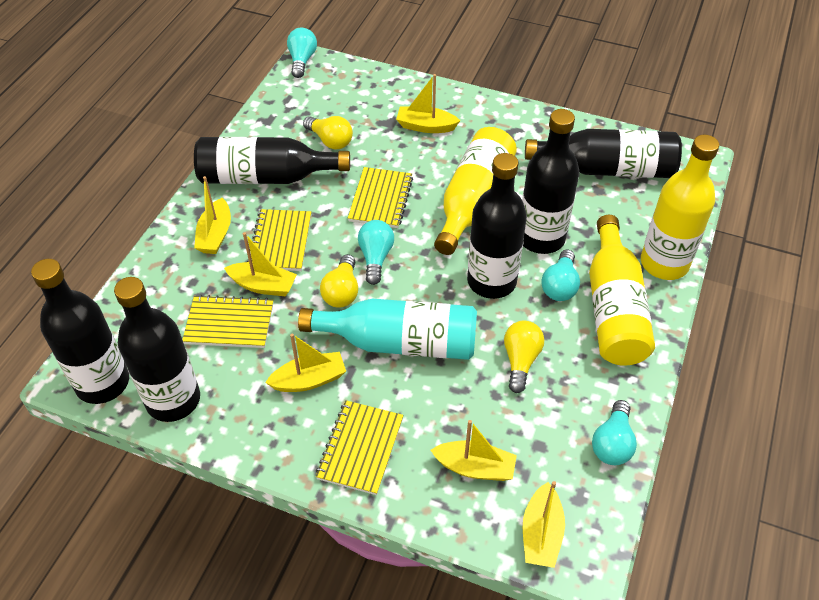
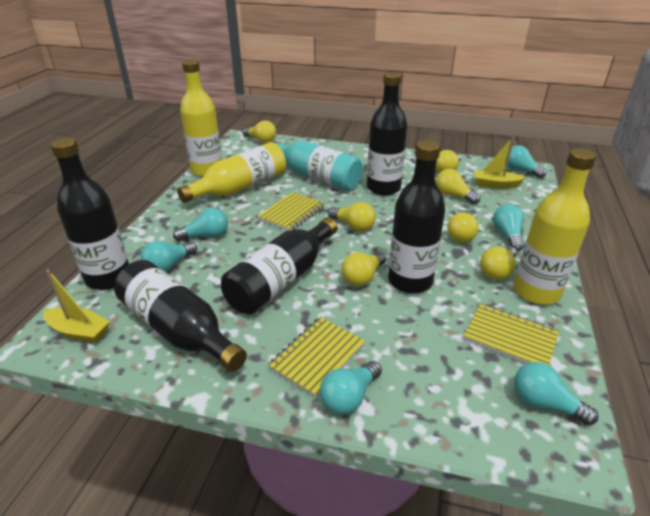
black bottle: [31,259,129,404] [114,277,200,422] [194,137,350,184] [467,153,527,299] [522,109,579,254] [525,129,682,178] = 6 -> [51,138,129,290] [114,260,247,372] [221,218,337,314] [367,72,407,196] [388,140,445,294] = 5
turquoise light bulb: [287,28,317,78] [358,220,394,285] [541,249,580,301] [592,400,637,465] = 4 -> [140,241,197,272] [173,208,228,241] [320,361,382,415] [493,204,524,252] [505,145,547,178] [514,362,598,425] = 6
yellow boat: [194,176,231,254] [224,232,297,296] [265,334,346,392] [396,74,460,133] [431,420,517,481] [523,481,565,568] = 6 -> [43,269,110,343] [474,137,525,189] = 2
yellow light bulb: [303,116,353,149] [320,254,358,308] [504,321,544,393] = 3 -> [242,121,276,143] [328,202,376,232] [341,252,386,286] [436,150,461,173] [436,169,480,204] [447,212,479,243] [480,246,517,280] = 7
yellow notebook: [182,295,273,348] [247,209,311,271] [316,400,404,495] [348,167,413,228] = 4 -> [257,192,325,231] [268,317,365,397] [463,303,560,365] = 3

